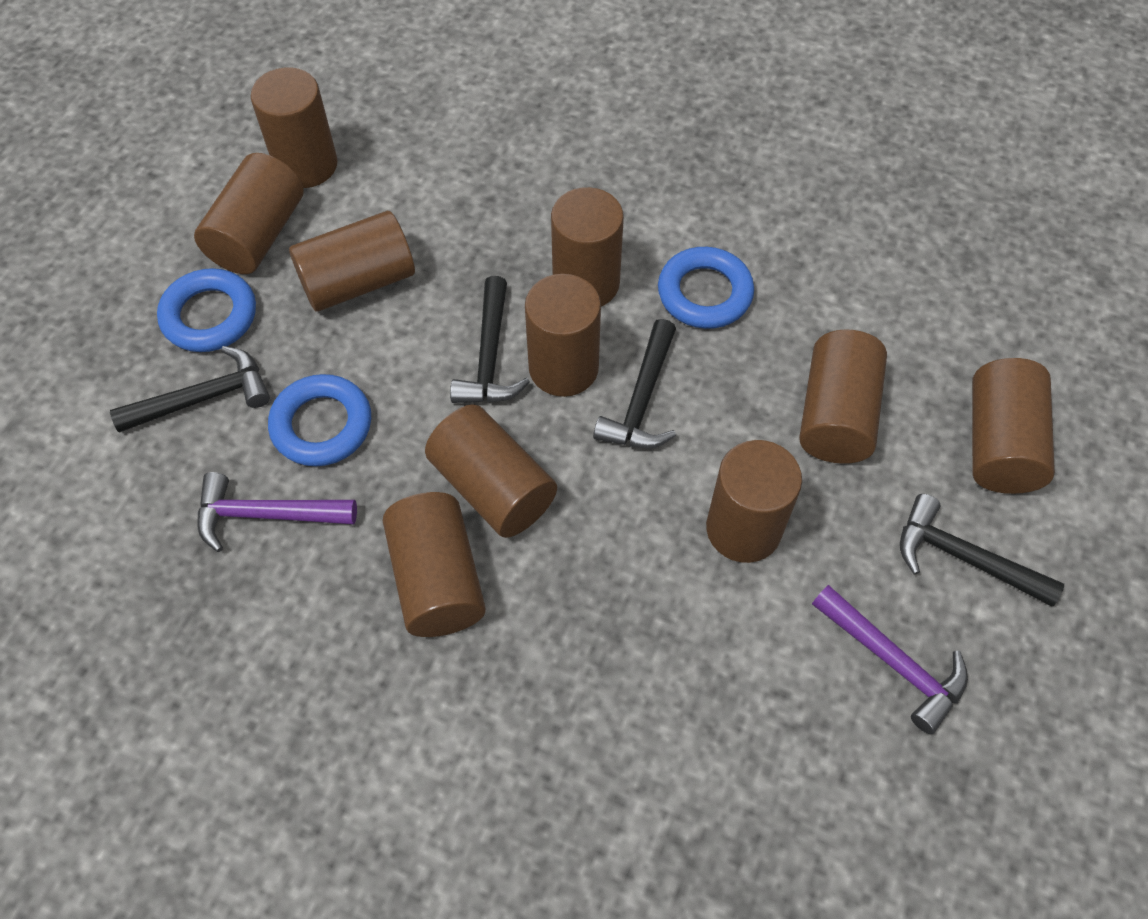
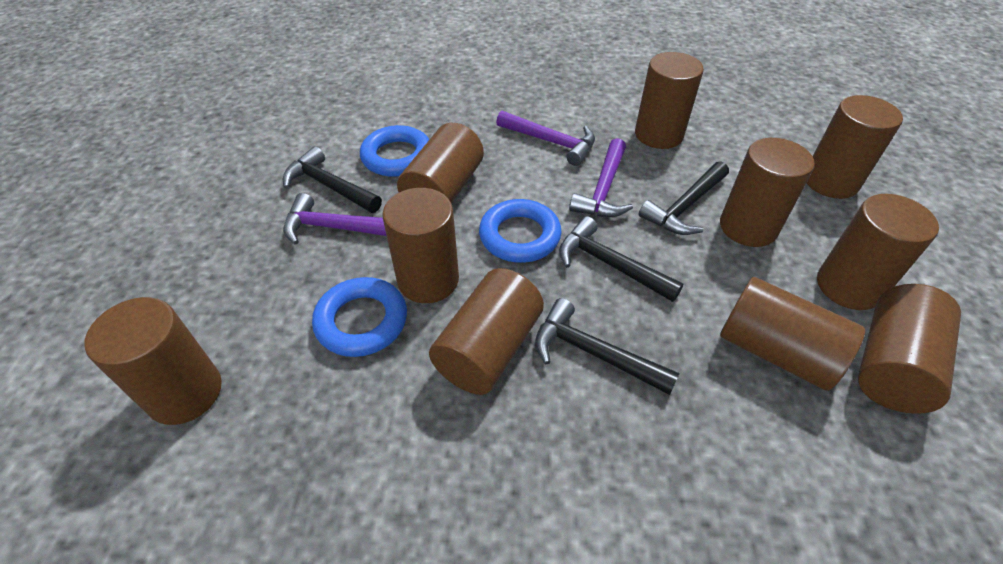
purple hammer: [198,472,357,552] [812,585,968,734] = 2 -> [283,193,387,245] [496,111,595,166] [569,138,633,217] = 3

